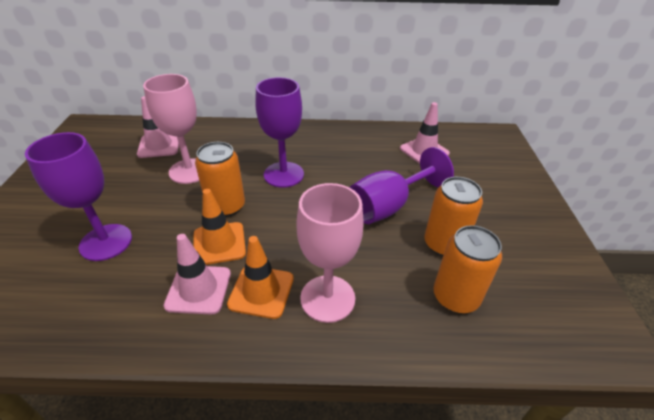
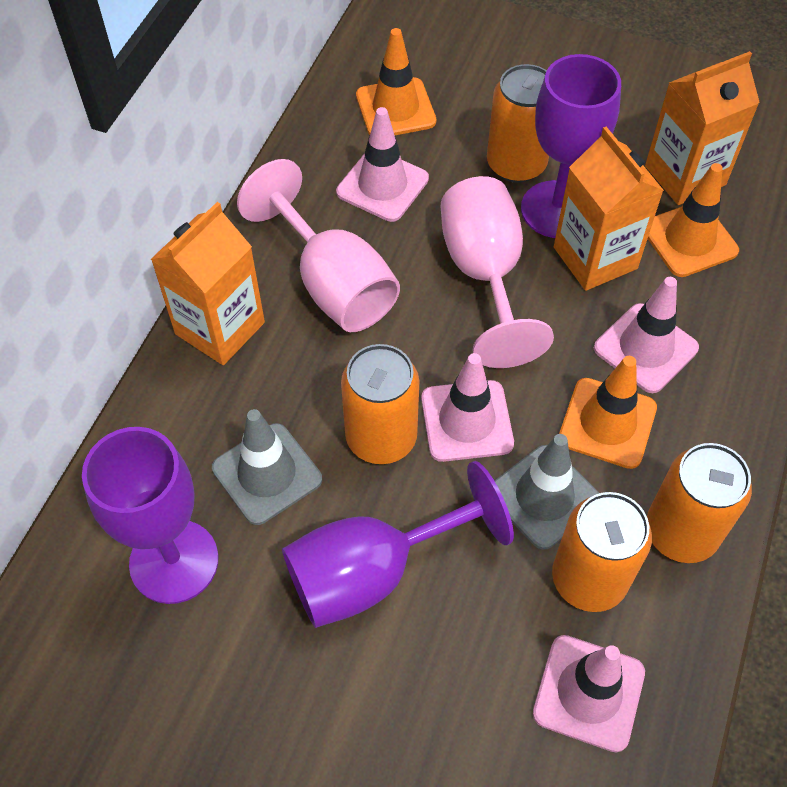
grey traffic cone: none = 0 -> [212,409,322,525] [494,434,599,550] = 2
orange can: [195,142,245,217] [424,177,483,256] [433,225,502,313] = 3 -> [341,344,419,464] [487,64,549,183] [552,492,652,612] [647,443,752,563] = 4
orange carton: none = 0 -> [151,202,265,365] [554,127,664,291] [645,51,760,205] = 3
orange traffic cone: [193,189,246,265] [227,236,294,319] = 2 -> [356,28,436,135] [559,356,657,469] [648,163,739,277] = 3
pink traffic cone: [137,96,179,158] [164,234,231,315] [400,102,450,164] = 3 -> [336,107,429,222] [421,353,514,462] [533,635,645,753] [594,277,699,393] = 4

